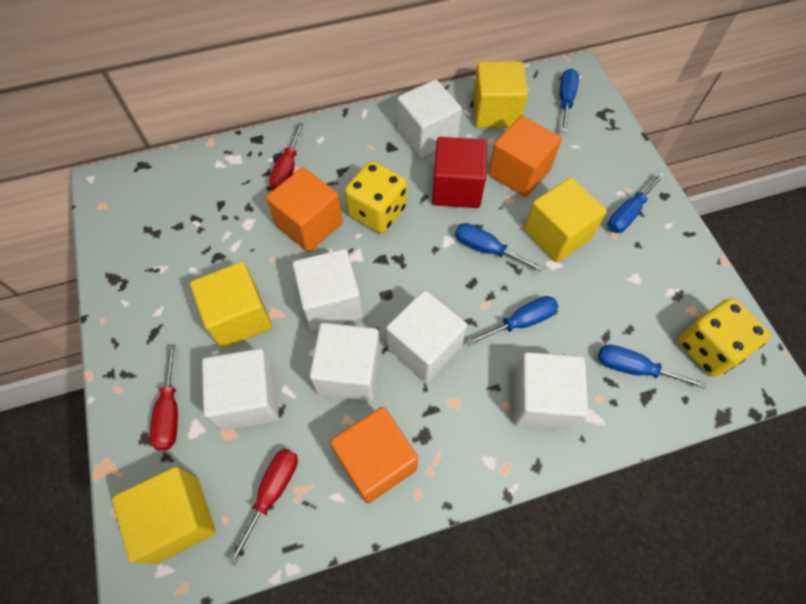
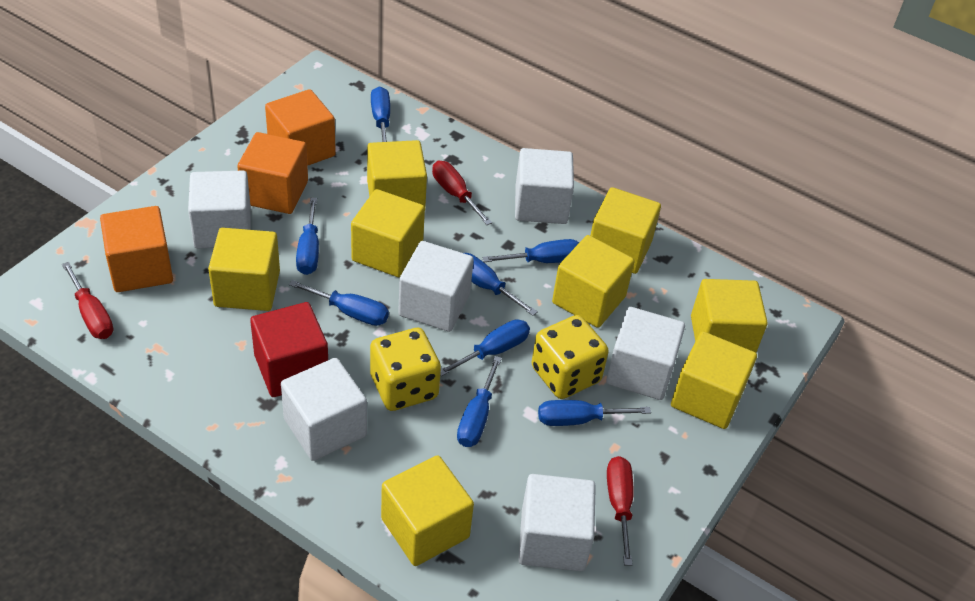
blue screwdriver: [455,223,544,272] [466,296,558,346] [560,69,579,133] [598,345,706,389] [608,172,665,233] = 5 -> [289,280,389,326] [296,198,319,275] [371,87,390,142] [440,319,530,377] [457,356,502,447] [464,253,538,316] [482,239,580,263] [538,400,651,426] = 8
yellow cube: [112,467,216,564] [190,262,272,348] [473,61,528,128] [524,178,607,263] = 4 -> [208,228,280,311] [351,189,425,278] [367,140,427,207] [381,455,474,566] [552,235,635,328] [590,187,661,274] [671,331,757,429] [691,279,768,353] = 8

